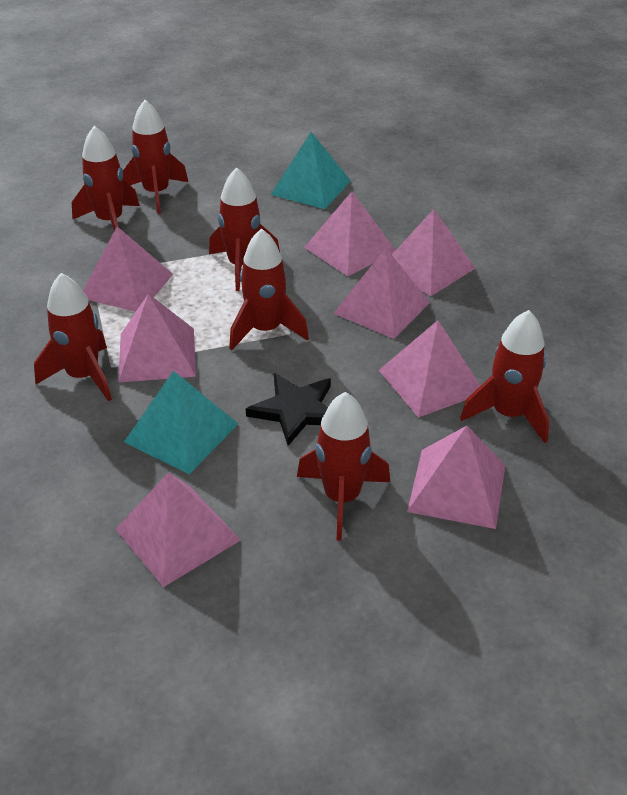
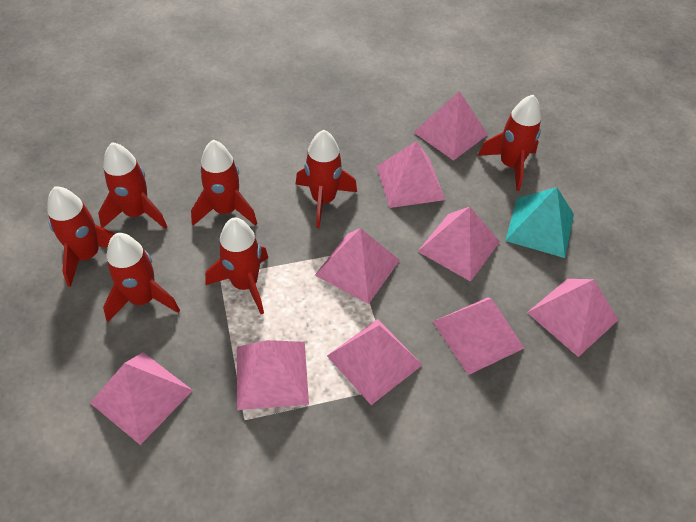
black star: [246,373,331,446] = 1 -> none = 0
pink pyramid: [83,226,173,312] [116,472,241,587] [118,294,196,383] [304,191,396,276] [333,248,430,339] [379,320,480,418] [392,209,476,296] [407,426,505,529] = 8 -> [90,352,193,445] [237,340,309,410] [315,228,400,304] [327,319,422,405] [377,141,445,208] [414,91,488,161] [417,207,500,282] [433,297,524,375] [527,279,618,357] = 9
turquoise pyramid: [124,371,238,474] [271,132,351,209] = 2 -> [505,187,574,258] = 1

